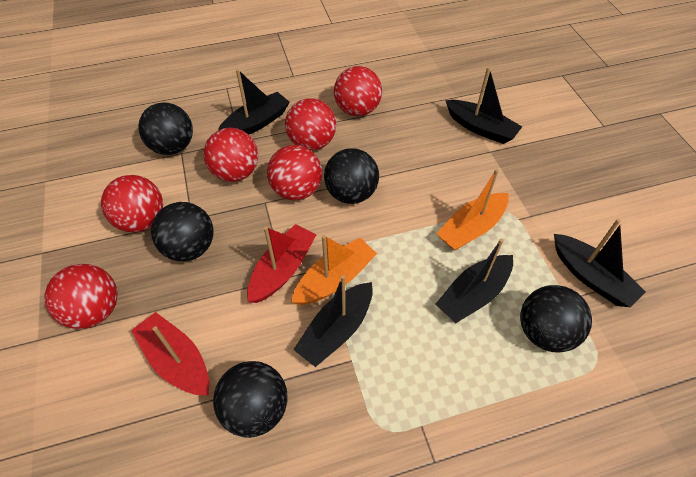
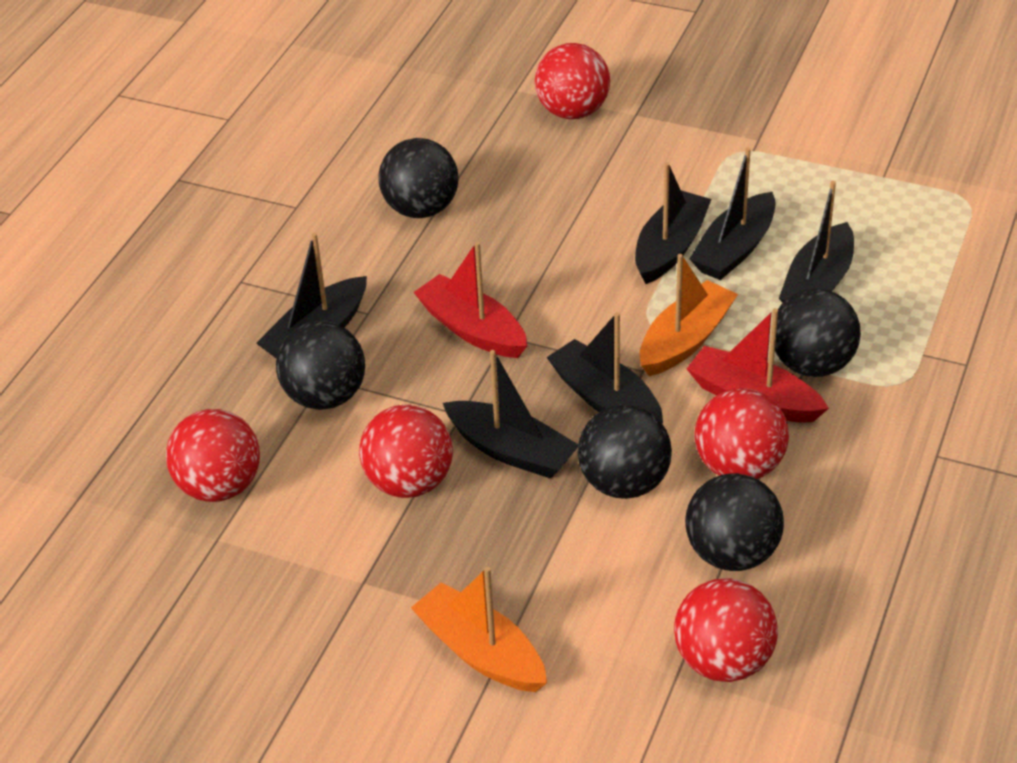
black boat: [218,69,290,134] [293,275,373,367] [435,239,513,323] [445,67,522,144] [554,219,646,307] = 5 -> [256,233,367,358] [443,350,578,479] [547,312,663,423] [635,162,712,284] [689,148,776,280] [779,181,854,303] = 6
red ball: [45,264,118,329] [101,175,163,232] [204,128,258,182] [267,145,322,200] [285,98,336,151] [334,66,382,116] = 6 -> [166,409,260,502] [359,405,453,498] [535,43,610,119] [674,578,778,682] [695,388,789,479] = 5

